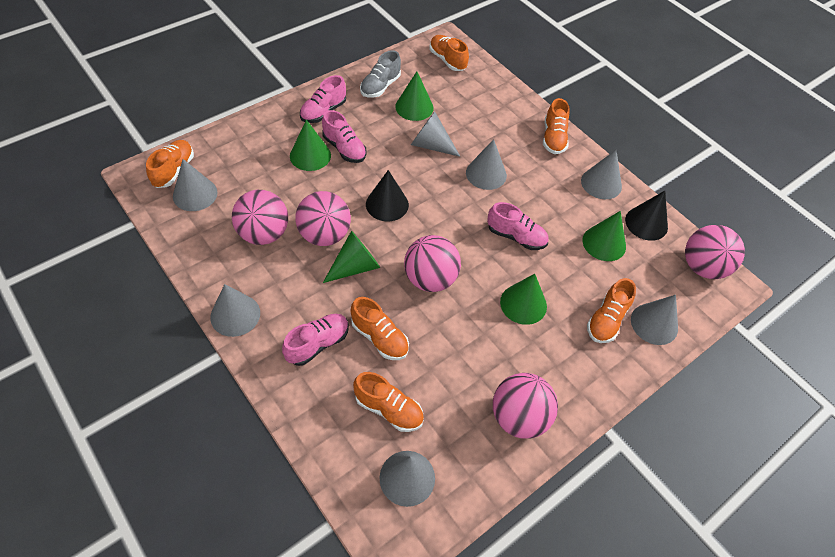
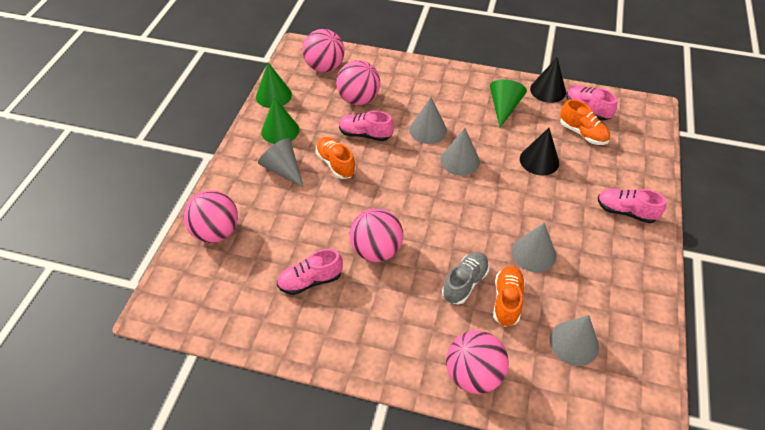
green cone: [290,120,331,171] [323,231,380,283] [395,71,434,121] [500,274,547,325] [583,211,626,261] = 5 -> [256,62,292,108] [261,97,299,144] [490,79,527,127] = 3
grey cone: [173,159,218,211] [210,284,260,337] [380,451,435,507] [411,111,461,157] [466,139,507,190] [581,150,622,199] [631,295,678,345] = 7 -> [258,138,304,188] [409,97,447,144] [441,128,480,176] [512,223,556,272] [550,315,599,366] = 5
orange shoe: [146,140,194,188] [351,297,409,360] [353,372,424,432] [430,35,469,71] [543,98,570,154] [587,278,636,343] = 6 -> [316,137,356,179] [493,266,525,327] [560,99,610,145] = 3

